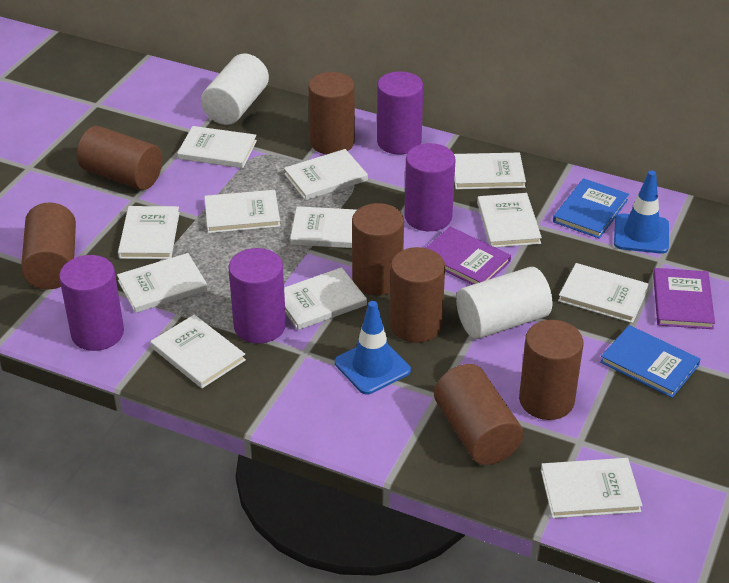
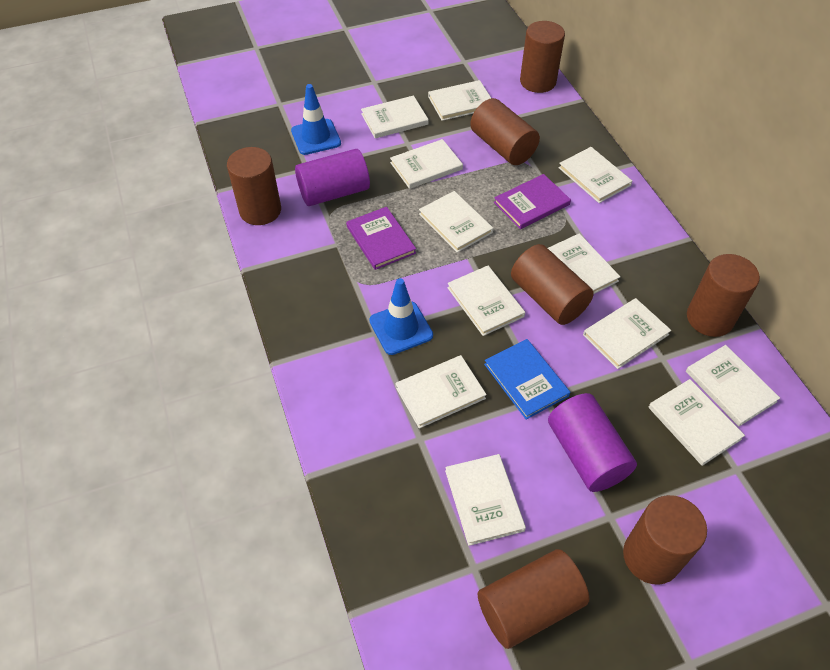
blue book: [553,178,629,239] [600,325,701,398] = 2 -> [484,339,570,420] = 1
purple cylinder: [59,255,124,351] [229,248,286,343] [377,71,423,154] [404,143,456,231] = 4 -> [295,149,370,206] [548,393,637,492] = 2
white cylinder: [201,54,269,125] [456,267,552,339] = 2 -> none = 0

